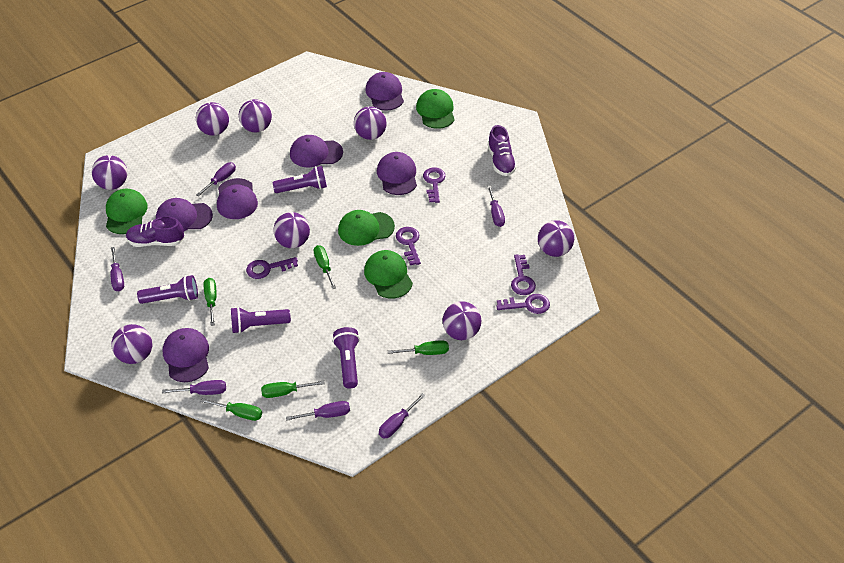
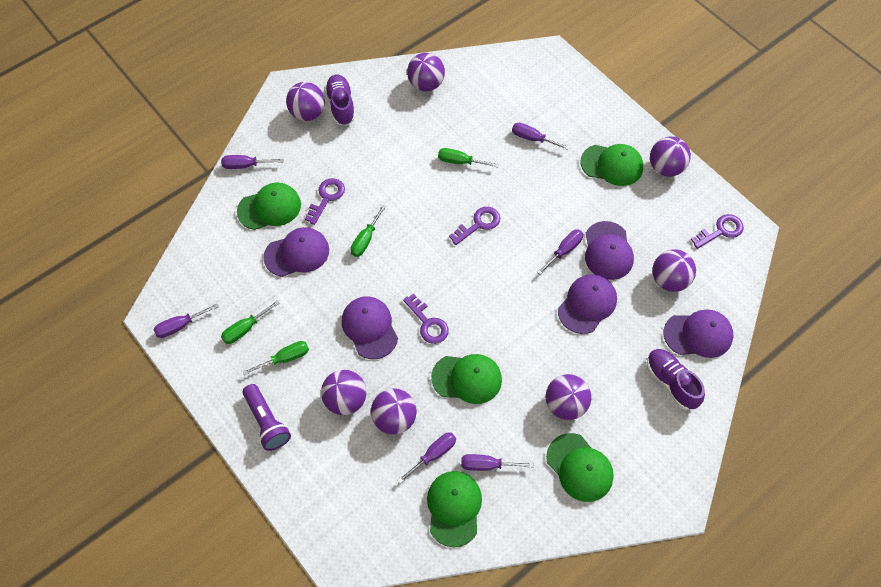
green cap: [106,189,148,234] [338,210,395,246] [364,250,413,299] [416,89,455,129] = 4 -> [237,183,301,230] [427,471,482,547] [431,354,502,404] [546,433,614,502] [581,144,643,186] = 5
green screwdriver: [201,398,262,421] [204,278,217,326] [261,381,325,398] [313,245,336,289] [388,340,449,355] = 5 -> [221,300,280,344] [243,341,309,375] [350,205,386,257] [438,148,499,167] = 4
purple ball: [92,155,127,190] [111,324,152,364] [196,102,229,136] [239,99,272,132] [274,212,310,248] [354,106,387,140] [443,301,481,340] [538,220,574,257] = 8 -> [286,82,325,121] [321,370,367,415] [371,389,417,435] [407,53,445,91] [546,374,591,420] [650,136,691,177] [652,249,696,292] = 7
purple cap: [156,198,213,231] [163,328,209,382] [217,178,258,219] [290,135,343,167] [365,72,404,111] [377,152,417,195] = 6 -> [263,227,329,277] [342,296,398,359] [558,274,617,334] [585,221,634,280] [664,310,733,358] = 5
purple flashlight: [137,275,198,304] [231,307,291,333] [273,166,327,193] [333,327,360,389] = 4 -> [243,384,291,451] = 1
purple key: [246,257,298,279] [396,227,421,265] [423,167,446,203] [496,294,550,314] [511,254,536,295] = 5 -> [305,178,345,225] [403,293,449,344] [449,207,500,245] [691,214,744,249] = 4

